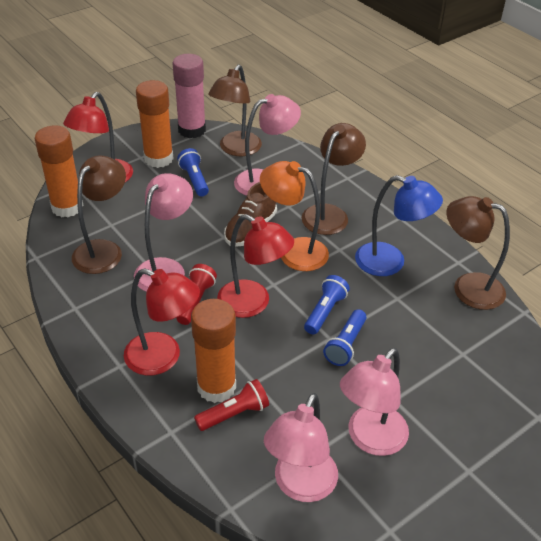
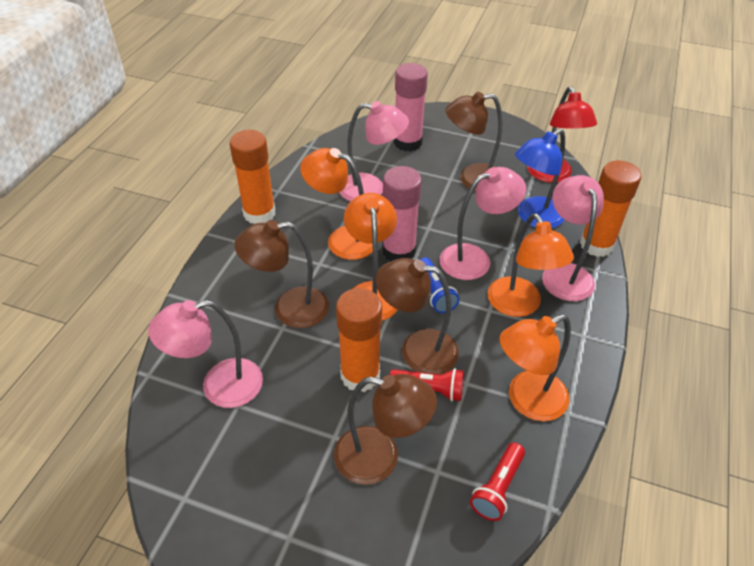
blue flashlight: [177,148,209,196] [304,275,350,334] [323,309,367,366] = 3 -> [420,257,460,313] = 1
brown shoe: [224,182,277,247] = 1 -> none = 0
orange lamp: [260,161,329,271] = 1 -> [300,148,373,260] [344,193,398,321] [488,213,574,317] [500,314,571,421] = 4
pink glue stick: [173,54,206,138] = 1 -> [382,166,422,261] [394,63,428,152] = 2
red lamp: [63,92,133,182] [124,268,200,376] [217,214,294,318] = 3 -> [527,86,597,183] = 1

